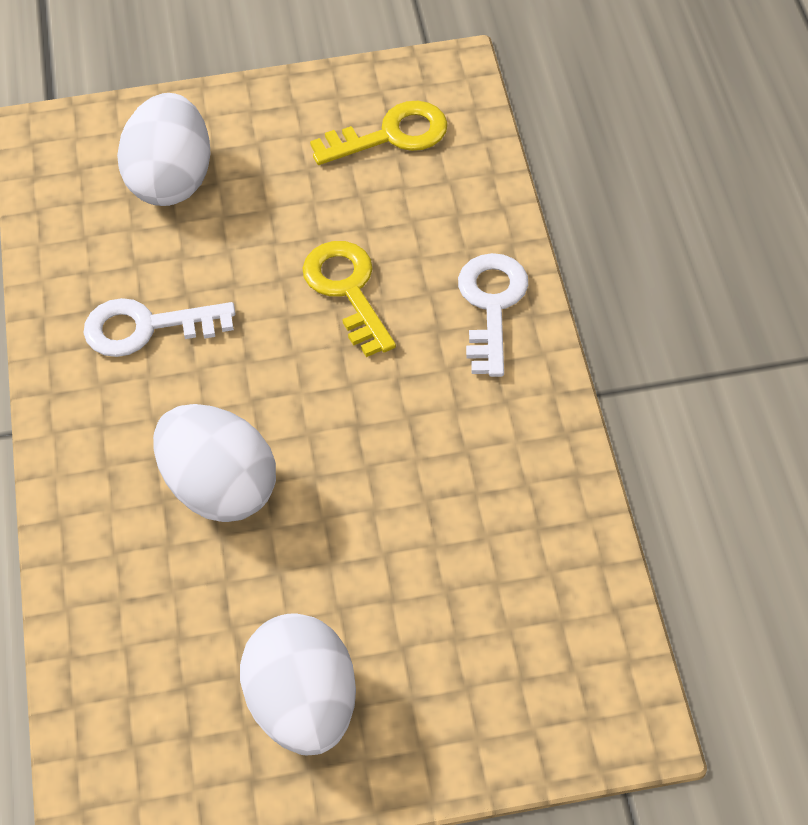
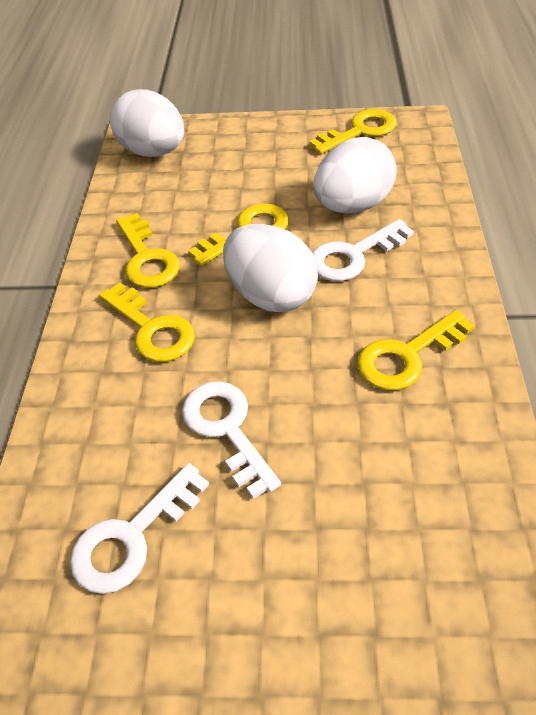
white key: [83,298,236,357] [458,253,528,377] = 2 -> [70,463,209,594] [182,381,281,499] [313,219,414,281] = 3
yellow key: [302,241,396,357] [310,101,448,165] = 2 -> [99,283,195,362] [116,213,180,288] [188,203,289,266] [310,109,397,154] [357,310,475,390] = 5

